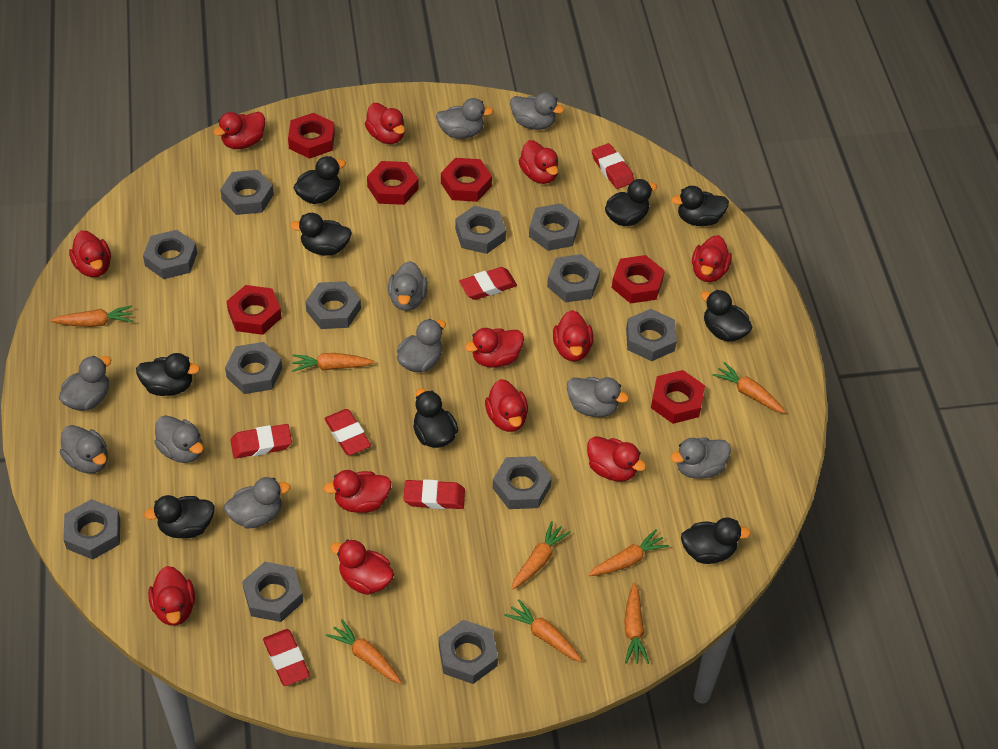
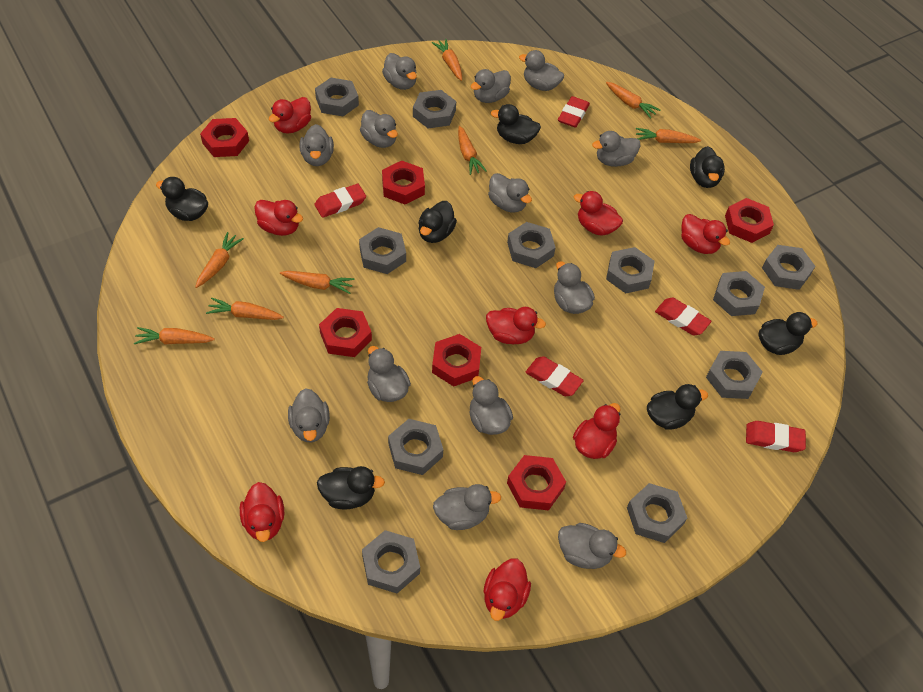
black duck: [136,353,200,396] [144,495,215,538] [290,213,352,256] [293,156,346,204] [413,388,458,448] [605,179,657,226] [671,186,729,226] [681,518,751,564] [701,290,753,341] = 9 -> [156,177,208,221] [317,466,385,509] [418,201,457,243] [490,104,541,144] [647,384,708,430] [690,146,725,188] [758,312,817,355] = 7
grey duck: [59,356,111,411] [60,425,108,474] [154,415,203,463] [224,477,290,528] [388,261,428,311] [397,319,446,372] [436,98,493,139] [510,92,564,130] [567,377,629,417] [670,437,731,479] = 10 -> [288,388,330,443] [299,124,334,166] [360,110,398,148] [367,346,411,402] [382,53,417,90] [433,484,501,530] [469,376,513,435] [470,69,511,103] [488,173,532,213] [519,50,564,91] [554,261,595,314] [558,523,626,569] [592,131,640,167] = 13
grey nut: [63,499,120,560] [143,230,197,279] [220,170,274,215] [225,342,282,394] [242,562,303,622] [305,281,361,329] [439,620,498,684] [455,206,506,254] [493,456,552,509] [529,203,580,251] [547,254,600,303] [626,309,677,361] = 12 -> [315,78,359,116] [359,227,406,274] [362,530,420,593] [388,419,443,475] [413,90,456,128] [507,222,556,268] [606,247,655,293] [627,483,687,543] [706,351,763,399] [713,271,765,316] [762,245,815,290] = 11
red duck: [69,230,111,277] [148,566,195,626] [213,112,265,149] [323,470,391,513] [330,539,394,595] [365,103,405,144] [465,328,524,368] [485,379,528,432] [519,140,558,184] [553,310,593,361] [587,436,646,482] [692,235,732,282] = 12 -> [240,482,284,542] [254,200,303,236] [269,97,311,134] [483,559,531,621] [486,307,546,344] [573,191,623,236] [573,403,621,459] [681,214,730,254] = 8
red eraser: [231,424,292,458] [263,629,310,686] [324,409,371,455] [403,479,465,509] [459,267,517,300] [592,143,634,189] = 6 -> [314,184,366,218] [525,356,584,396] [558,96,590,128] [655,298,711,335] [746,421,806,452] = 5

